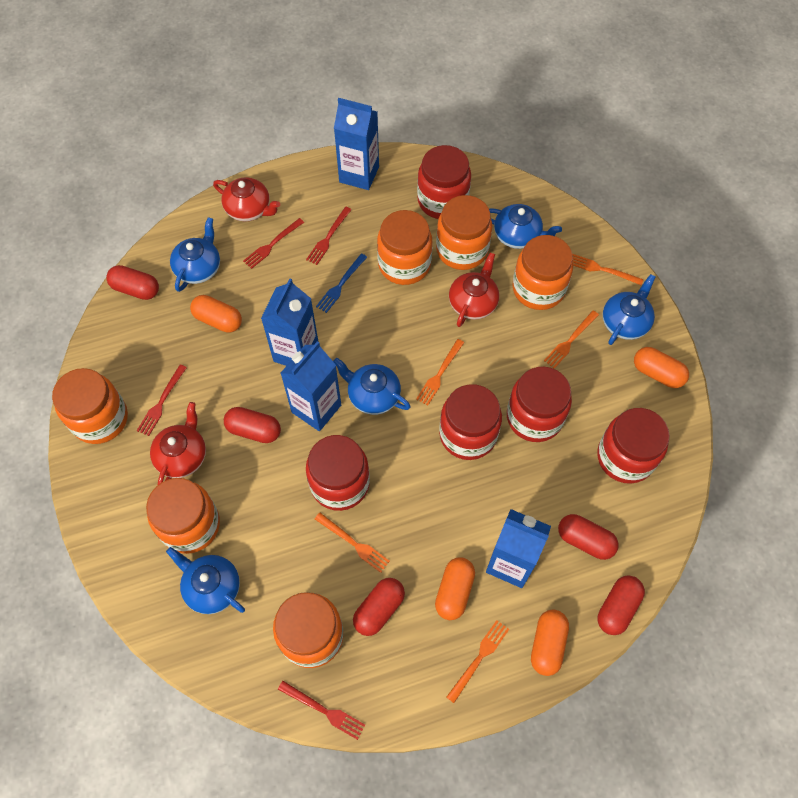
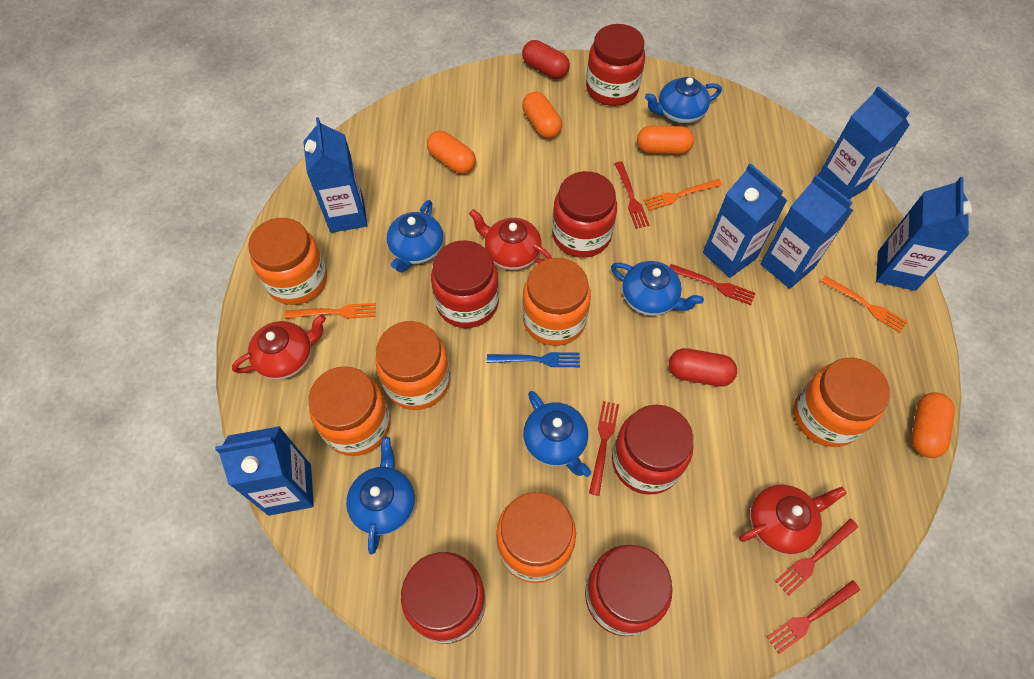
blue carton: [261,278,318,366] [281,341,341,431] [334,98,379,190] [486,509,551,588] = 4 -> [215,426,314,516] [303,117,368,233] [703,163,788,278] [760,175,853,289] [818,86,910,199] [876,177,972,291] = 6
orange fork: [315,513,390,573] [416,339,464,406] [446,620,509,703] [544,310,599,369] [573,254,644,285] = 5 -> [284,303,376,319] [643,179,722,211] [821,276,907,333] = 3
red capsule: [106,265,159,300] [224,407,281,443] [353,578,405,636] [558,514,619,560] [598,575,645,635] = 5 -> [522,40,570,79] [669,348,737,387] = 2
red fork: [137,365,187,436] [243,218,304,269] [278,681,365,740] [306,207,352,265] = 4 -> [589,401,619,496] [615,161,650,229] [669,264,755,305] [767,580,860,654] [775,518,858,596] = 5
red jar: [306,435,370,511] [417,145,471,219] [439,384,502,460] [507,367,572,442] [597,408,670,484] = 5 -> [401,552,486,644] [431,240,499,328] [552,171,617,258] [585,545,672,636] [586,24,645,106] [612,405,693,495] = 6

